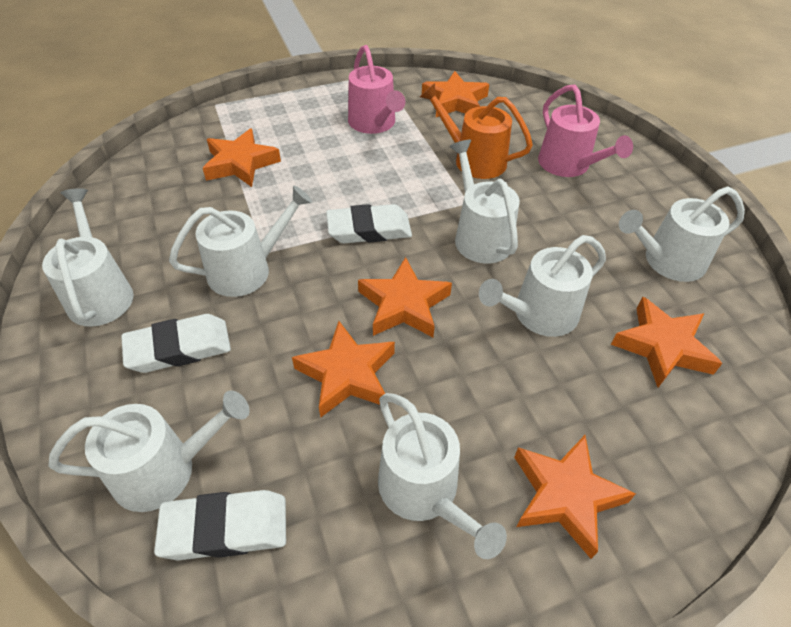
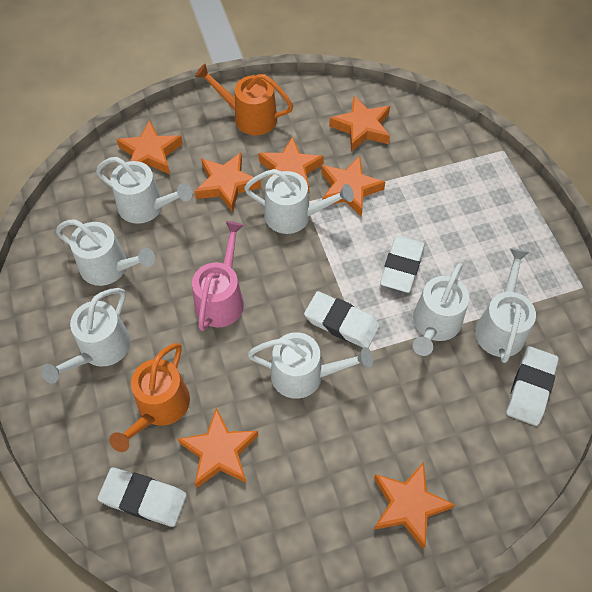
orange star: [203,128,281,187] [292,321,395,418] [358,257,452,337] [422,71,489,117] [514,435,636,559] [611,297,723,387] = 6 -> [117,120,183,174] [178,408,259,488] [194,152,261,213] [258,136,324,194] [321,156,385,216] [329,96,390,152] [374,462,455,549] = 7
orange watering can: [420,83,533,179] = 1 -> [109,343,190,452] [195,64,293,135] = 2
pink watering can: [348,45,405,134] [538,85,633,177] = 2 -> [192,221,244,331] = 1
white eraser: [121,314,231,373] [154,490,286,561] [326,204,412,243] = 3 -> [98,467,187,527] [304,291,380,348] [380,235,425,293] [506,346,559,426] = 4

